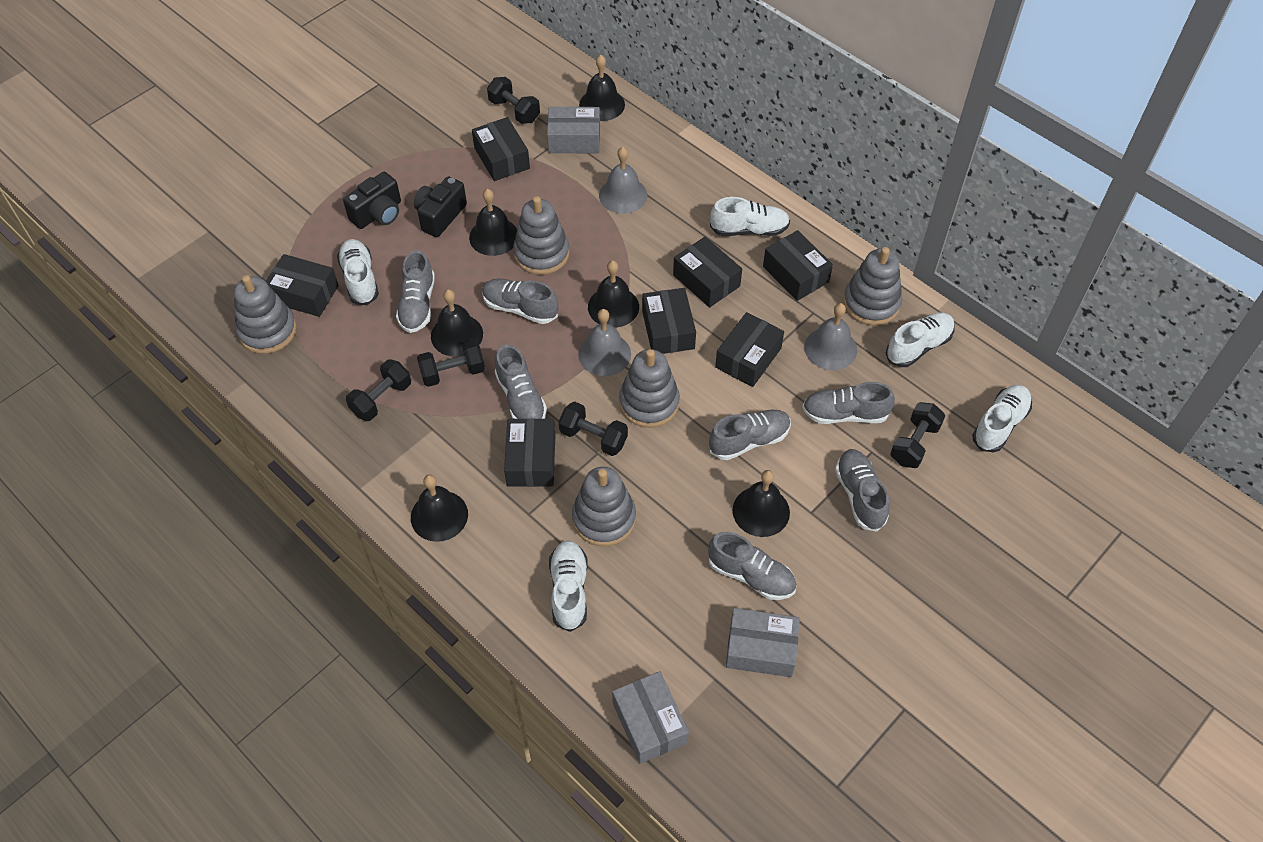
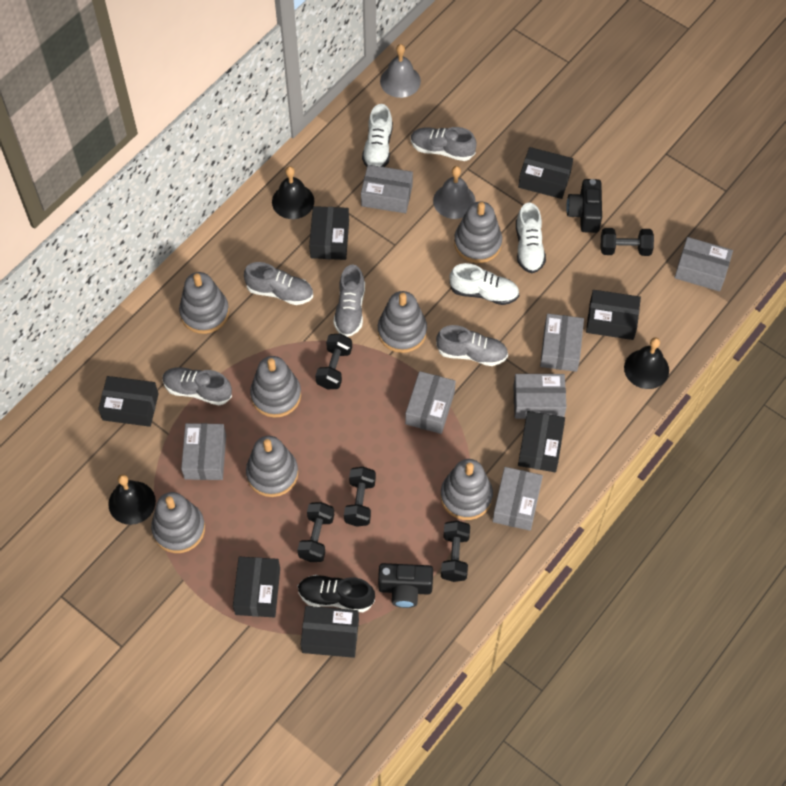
black bell: [411,475,468,542] [431,289,483,357] [469,189,517,256] [579,55,625,121] [588,260,639,328] [733,470,790,537] = 6 -> [108,474,156,525] [272,166,314,219] [624,337,669,389] = 3
black shoe: none = 0 -> [298,575,375,612] = 1
grey bell: [578,309,631,376] [599,147,647,214] [804,303,857,370] = 3 -> [380,44,421,98] [433,166,476,219] = 2
grey box: [547,107,600,153] [612,671,689,764] [726,608,800,677] = 3 -> [181,423,226,480] [361,165,413,213] [405,371,456,434] [493,467,543,531] [513,374,567,419] [540,314,584,372] [674,237,733,291] = 7
grey shoe: [396,250,435,333] [482,278,558,324] [495,345,547,419] [708,532,796,600] [709,410,791,460] [802,382,895,424] [835,449,890,532] = 7 -> [163,367,232,405] [244,262,313,305] [333,265,365,337] [411,127,476,161] [436,325,508,366] = 5
grey stacking toy: [234,275,297,354] [513,196,570,275] [572,467,636,546] [619,349,680,428] [843,247,902,326] = 5 -> [151,492,205,553] [179,272,229,334] [246,436,298,497] [250,356,301,418] [378,291,427,353] [441,459,493,520] [454,202,502,263] = 7
white shoe: [337,239,379,305] [549,541,588,632] [710,197,790,236] [886,312,955,367] [972,385,1032,452] = 5 -> [362,104,393,167] [449,263,519,305] [516,203,546,274] = 3

